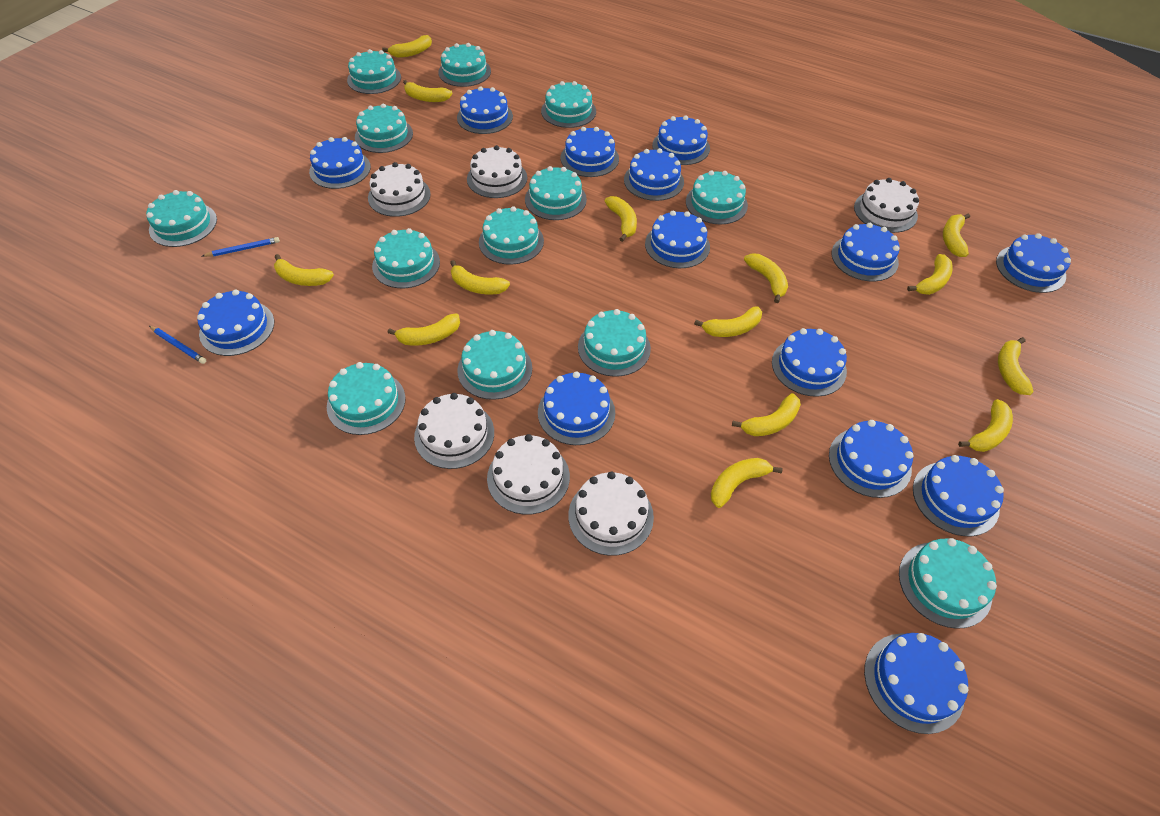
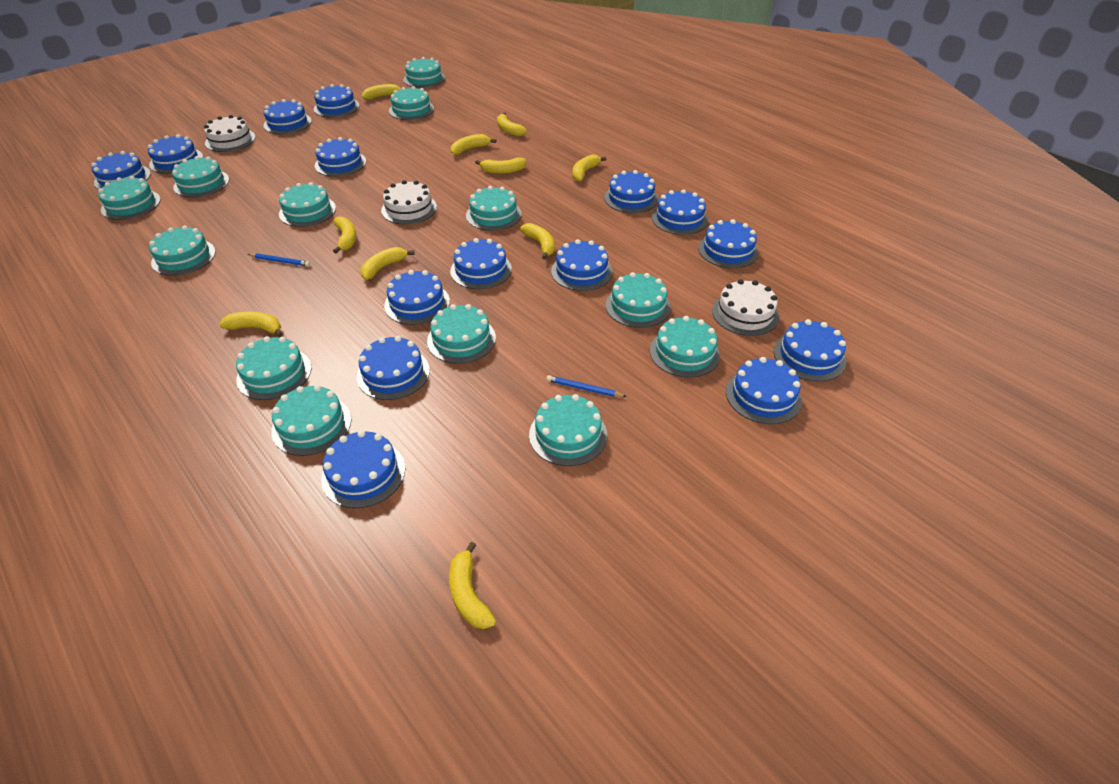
blue cake: [197,289,274,356] [309,137,371,189] [457,86,513,134] [538,371,615,445] [560,127,619,177] [624,148,684,201] [645,211,710,268] [652,115,710,165] [772,328,847,397] [829,420,914,498] [832,223,900,282] [864,633,969,734] [913,455,1004,536] [996,233,1071,293] = 14 -> [91,151,151,190] [148,134,203,174] [263,99,312,134] [314,84,359,118] [315,137,366,177] [321,430,405,508] [357,336,430,400] [384,270,450,325] [450,238,512,289] [551,239,613,291] [604,170,658,213] [652,189,708,235] [698,219,759,268] [726,357,802,424] [774,319,846,382] = 15
white cake: [368,162,431,217] [414,393,494,469] [467,145,527,198] [487,434,570,514] [568,472,654,556] [854,178,919,233] = 6 -> [204,115,256,152] [381,180,437,224] [712,279,779,336] = 3
yellow banana: [274,254,334,286] [382,35,432,58] [387,314,460,346] [403,80,453,102] [450,260,510,294] [605,196,637,242] [694,306,762,337] [711,458,782,508] [732,393,801,436] [744,253,788,303] [907,254,953,295] [943,214,970,257] [958,399,1013,452] [998,337,1033,395] = 14 -> [219,312,282,337] [333,217,356,253] [360,247,415,280] [362,84,401,100] [449,542,496,629] [450,134,496,155] [475,158,526,174] [497,112,527,137] [520,223,555,259] [572,154,606,182] = 10

